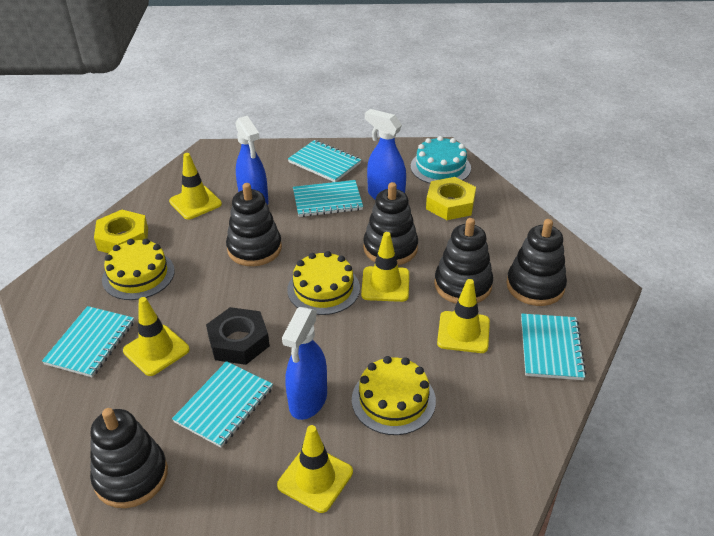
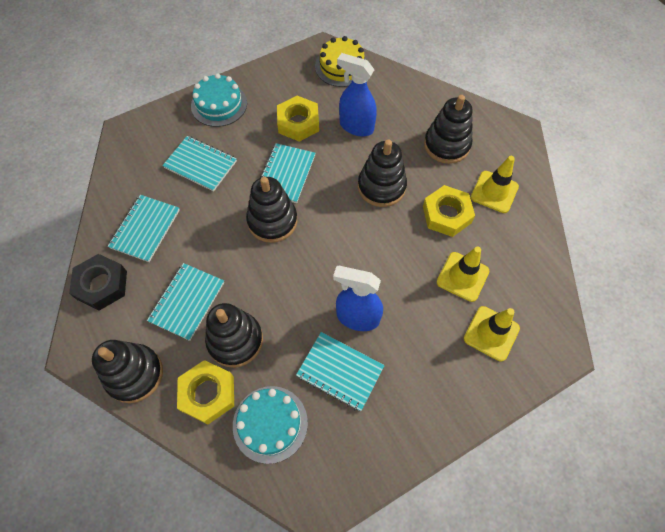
blue spray bottle: [235,116,268,205] [282,307,327,420] [365,109,406,199] = 3 -> [333,266,383,331] [337,53,377,136] = 2
turquoise cake: [411,136,471,183] = 1 -> [191,73,247,127] [233,386,308,464] = 2
yellow cake: [102,239,175,300] [287,251,360,315] [352,356,436,435] = 3 -> [315,36,367,87] = 1
yellow nut: [94,210,148,253] [426,177,476,220] = 2 -> [177,360,234,424] [277,96,319,142] [423,185,475,237] = 3
yellow traffic cone: [123,297,189,376] [169,153,222,220] [277,425,353,513] [361,232,409,302] [437,279,490,353] = 5 -> [437,246,489,302] [464,306,520,361] [471,156,519,213] = 3

